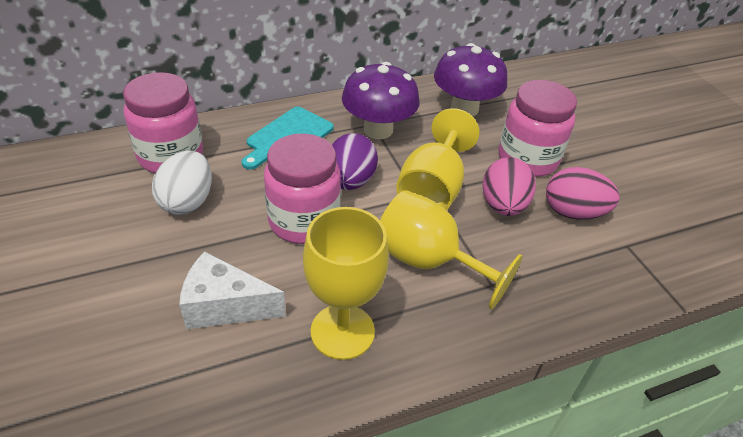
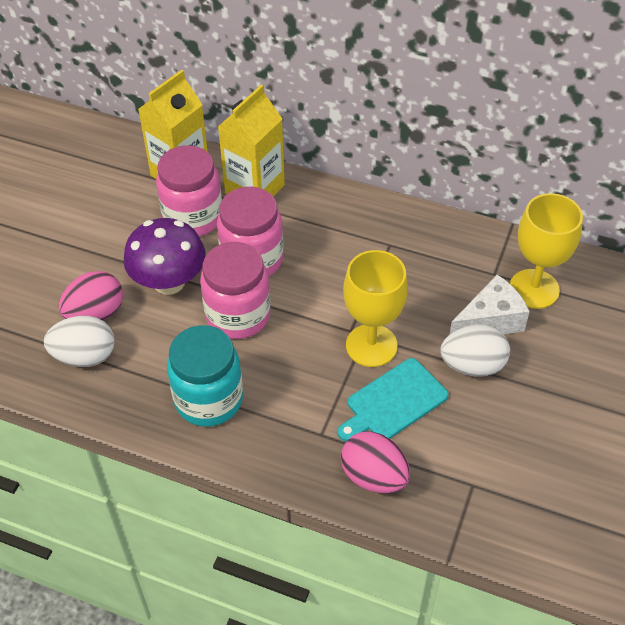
purple egg: [332,133,378,190] = 1 -> none = 0
purple mushroom: [342,62,420,139] [434,43,507,117] = 2 -> [123,218,206,295] = 1
turquoise jar: none = 0 -> [167,325,243,427] = 1
white egg: [152,151,212,215] = 1 -> [44,316,115,367] [440,325,510,376] = 2
yellow carton: none = 0 -> [138,70,208,179] [218,84,285,197] = 2
yellow goblet: [303,207,389,360] [380,190,523,310] [396,108,480,210] = 3 -> [343,250,408,367] [510,193,583,309] = 2

